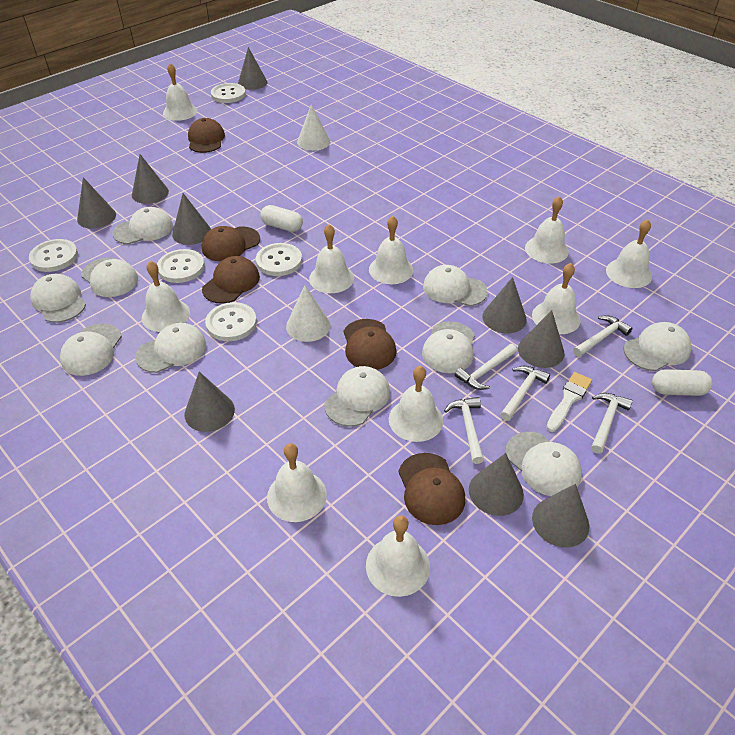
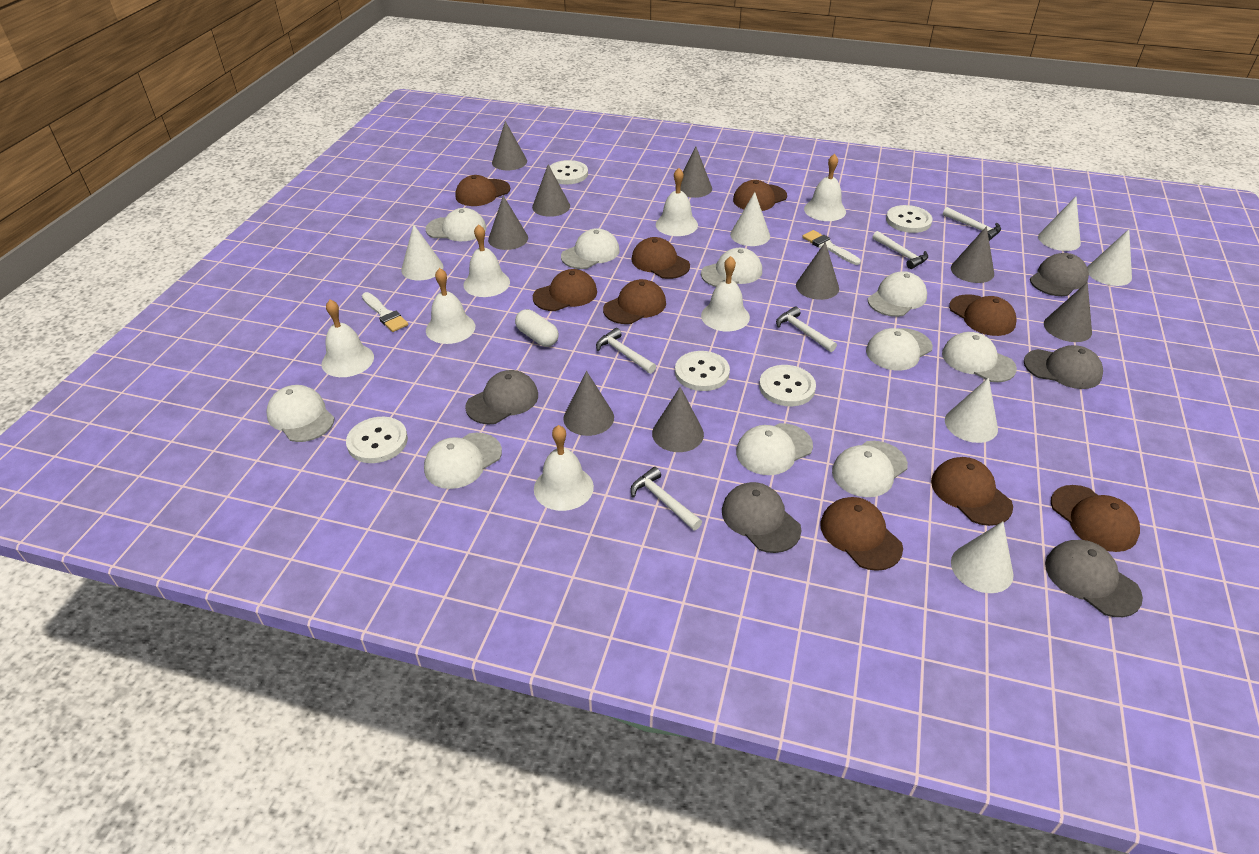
brown cap: [188,118,225,153] [202,226,260,261] [202,256,260,304] [344,319,397,370] [399,453,465,525] = 5 -> [455,175,510,206] [533,269,597,311] [603,279,666,324] [632,237,690,279] [733,180,787,211] [820,497,903,571] [931,457,1013,526] [949,294,1017,336] [1051,485,1140,552] = 9
grey cap: none = 0 -> [465,370,538,424] [722,482,801,553] [1024,345,1103,389] [1030,253,1089,296] [1045,540,1143,617] = 5
white bell: [142,261,190,332] [163,63,197,121] [267,443,327,522] [309,224,354,293] [366,515,430,597] [369,216,413,284] [389,366,443,442] [525,196,569,263] [532,263,580,334] [606,219,652,288] = 10 -> [322,299,374,377] [426,268,475,344] [464,224,510,297] [534,425,594,511] [656,168,698,236] [701,256,750,331] [804,154,846,221] = 7
white brush: [546,372,592,432] = 1 -> [362,292,408,332] [802,230,861,265] = 2
white capsule: [260,205,303,232] [652,369,713,396] = 2 -> [515,309,559,347] = 1
white cone: [286,285,331,342] [297,104,330,151] = 2 -> [401,224,443,281] [730,192,770,246] [945,377,998,443] [951,521,1014,593] [1038,197,1081,251] [1087,229,1132,286] = 6

